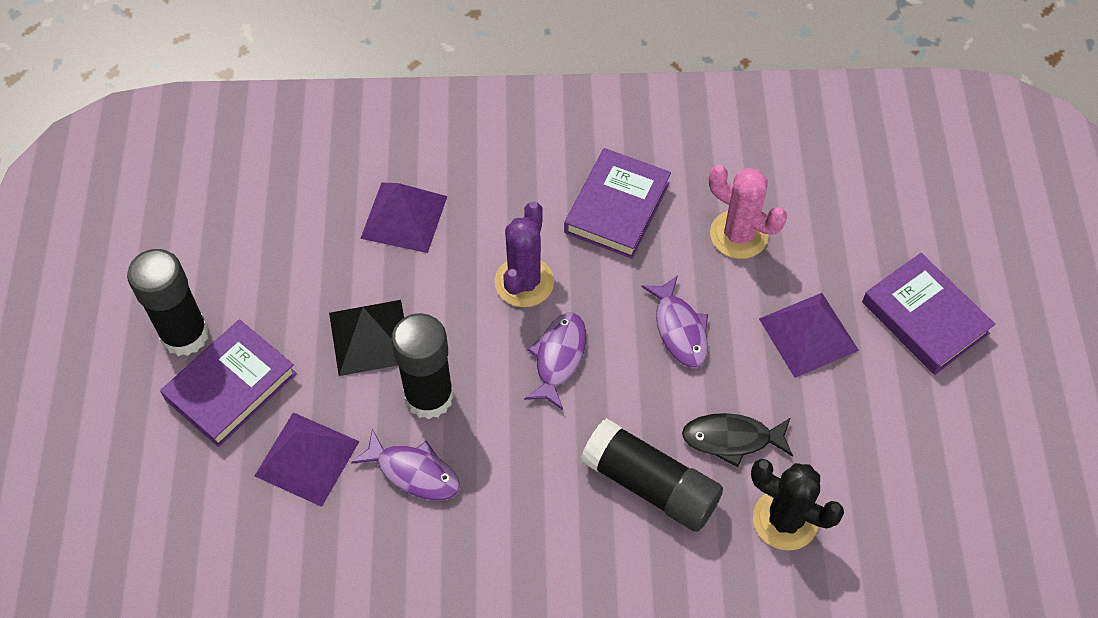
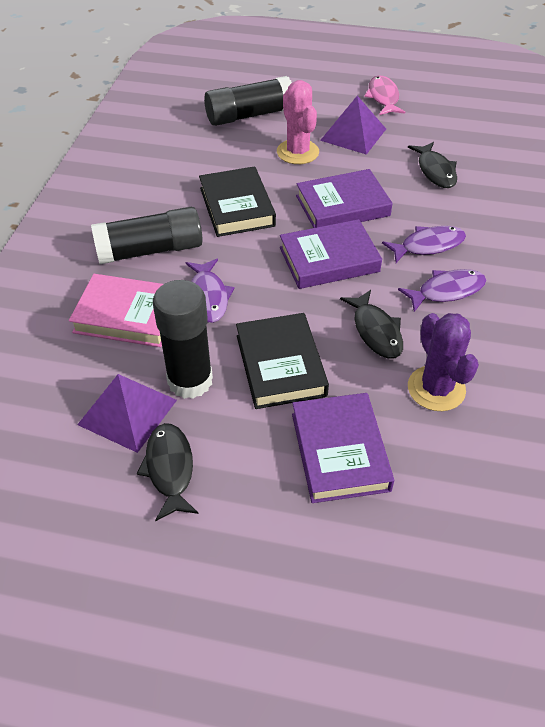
black book: none = 0 -> [199,166,276,237] [236,313,329,409] = 2
black cactus: [751,459,844,551] = 1 -> none = 0
black fish: [682,413,793,467] = 1 -> [137,423,198,521] [340,290,403,359] [408,142,457,188] = 3
black pyramid: [329,300,404,376] = 1 -> none = 0
pink book: none = 0 -> [69,274,163,347] = 1
pink fish: none = 0 -> [364,75,405,115] = 1
purple pyramid: [254,412,360,507] [360,182,447,253] [759,293,859,378] = 3 -> [77,374,177,453] [320,96,386,155] = 2

